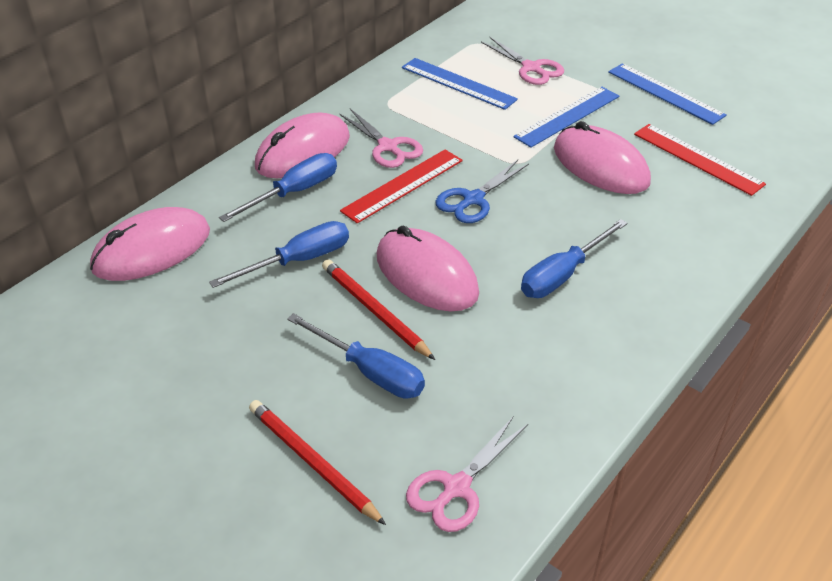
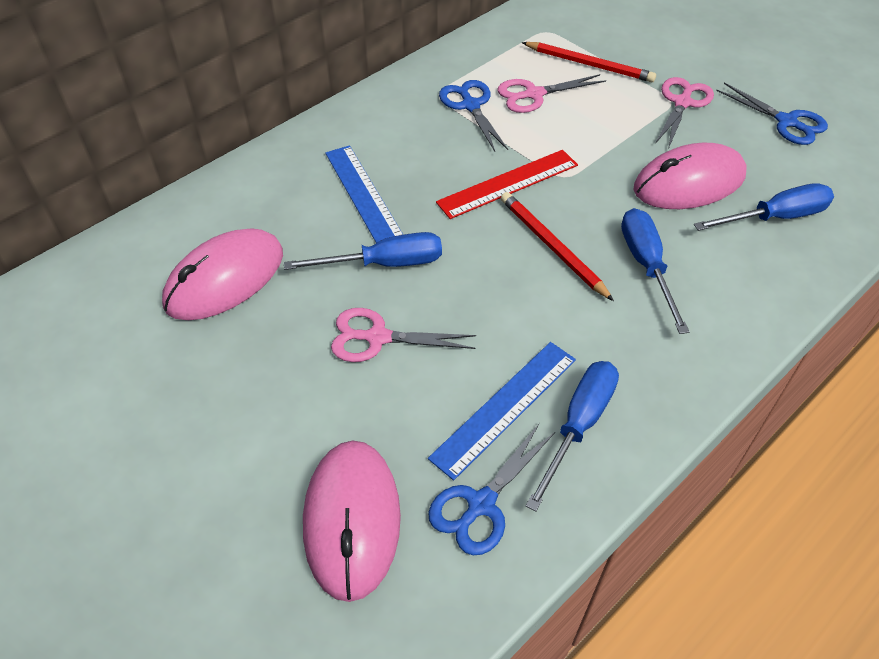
blue ruler: [402,58,518,110] [513,87,619,148] [608,63,727,125] = 3 -> [325,145,403,243] [428,342,576,480] = 2
blue scissors: [435,160,529,223] = 1 -> [428,423,555,555] [439,80,508,151] [716,83,828,145] = 3
pink mouse: [90,207,210,281] [255,112,350,178] [377,225,479,312] [554,121,651,194] = 4 -> [162,228,283,320] [303,441,401,602] [633,143,746,209] = 3
red ruler: [340,149,463,223] [634,124,766,196] = 2 -> [436,150,578,219] = 1

